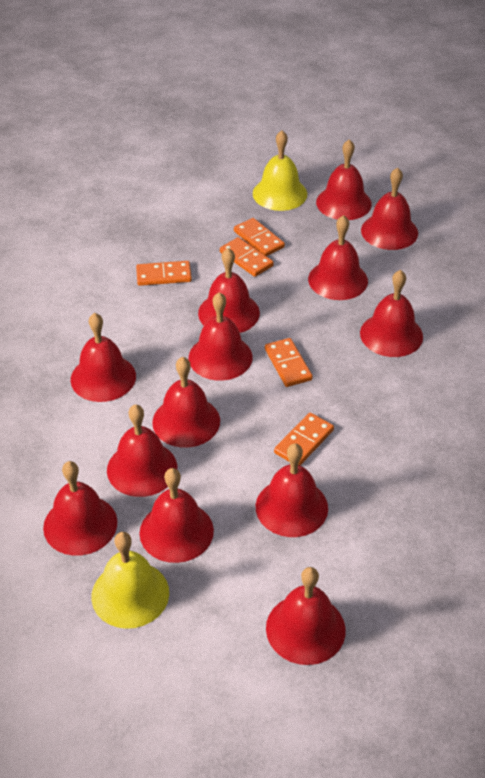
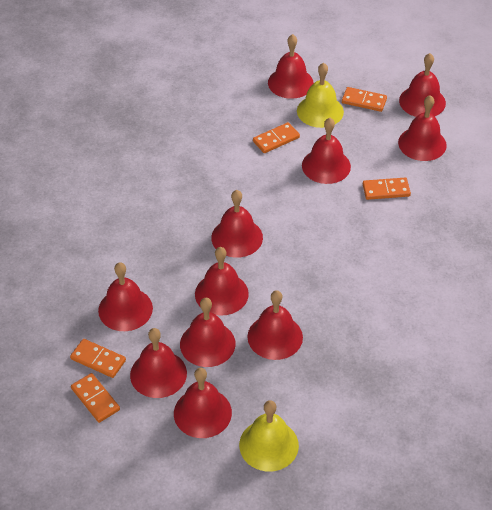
red bell: [43,461,117,556] [71,313,136,402] [107,404,177,497] [139,468,214,563] [152,357,220,448] [189,292,253,381] [198,248,260,333] [256,443,328,537] [266,567,346,665] [308,215,368,300] [316,139,372,220] [360,270,423,357] [361,167,418,250] = 13 -> [98,262,153,331] [130,328,187,398] [174,368,232,438] [180,298,236,367] [195,247,249,316] [211,190,263,258] [247,290,303,360] [268,34,314,99] [302,118,351,184] [398,95,447,161] [399,53,446,117] = 11

